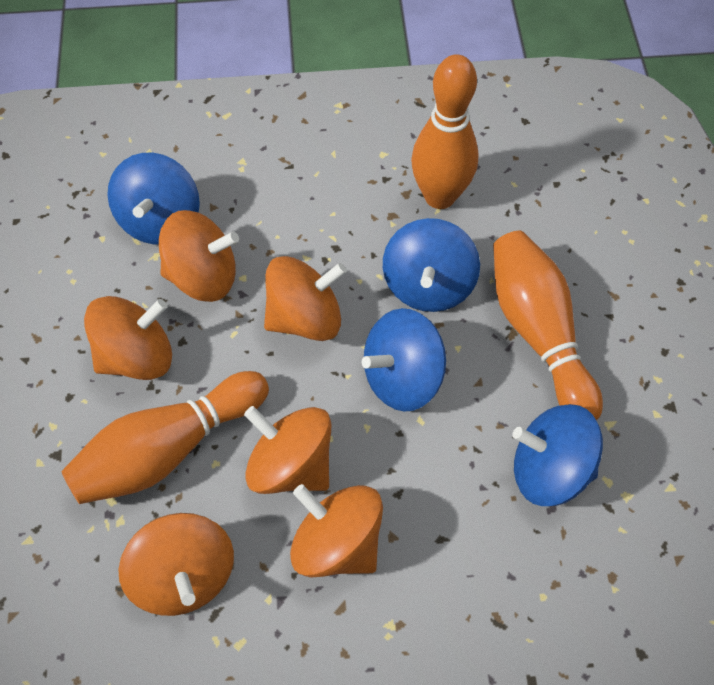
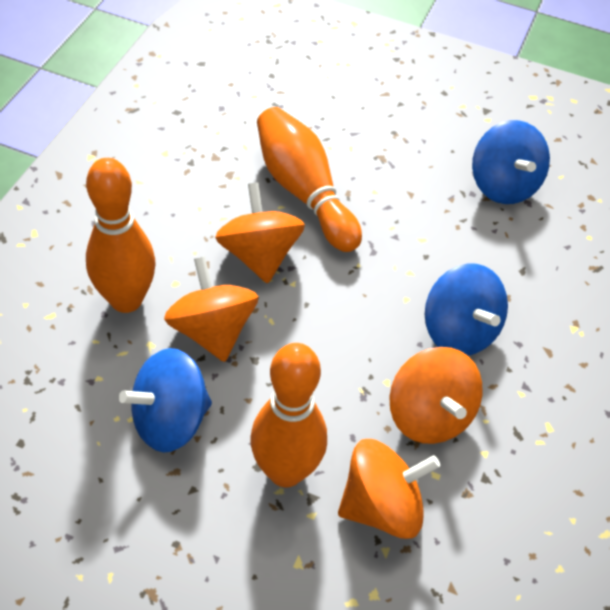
blue spinning top: [107,153,200,244] [362,308,446,412] [383,218,480,312] [512,404,603,506] = 4 -> [119,348,212,452] [425,264,508,356] [472,120,550,204] = 3
orange spinning top: [84,296,172,380] [118,513,234,616] [159,210,239,302] [244,406,332,494] [264,256,347,341] [290,484,383,578] = 6 -> [164,256,259,362] [215,182,305,283] [338,439,440,539] [389,347,482,444] = 4

